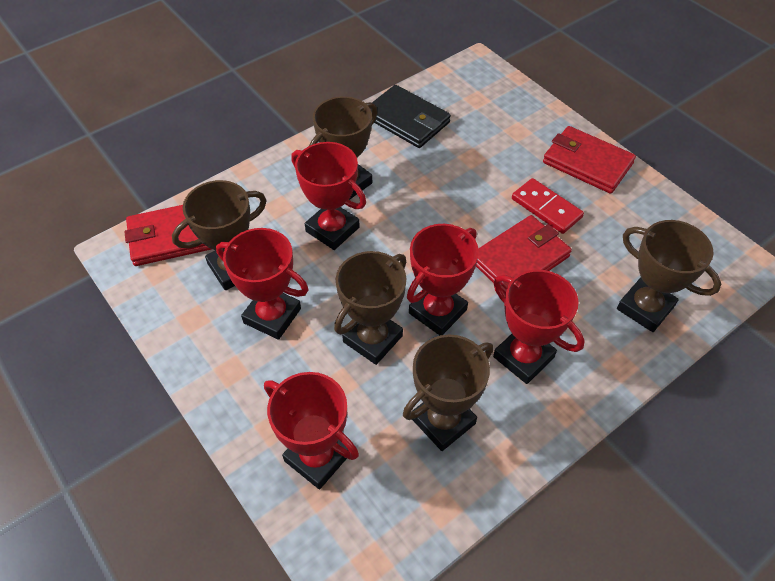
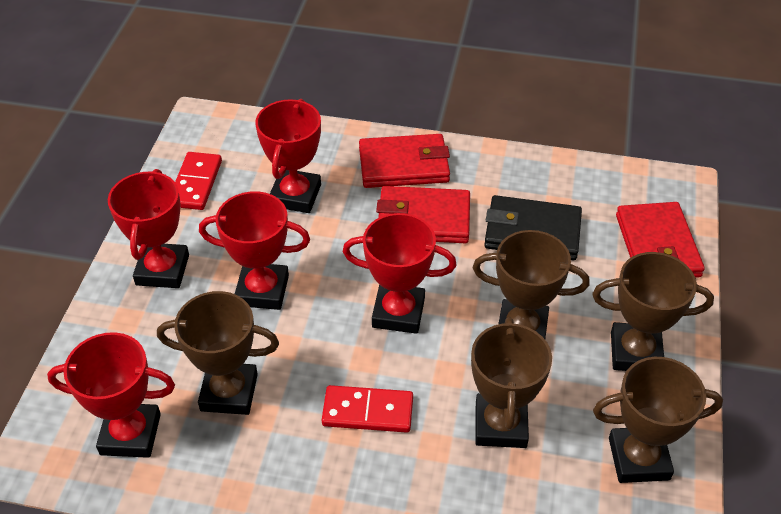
red domino: [512,178,584,234] = 1 -> [175,152,222,210] [322,385,413,433] = 2

